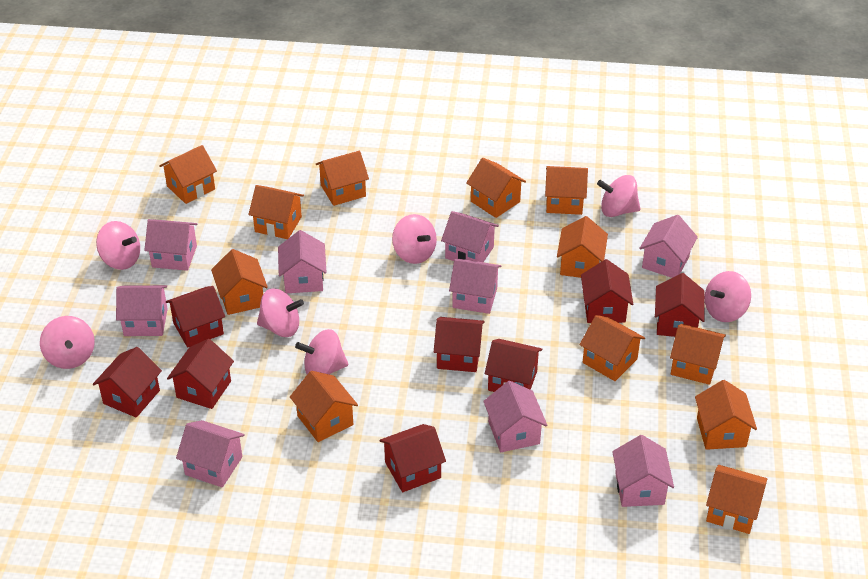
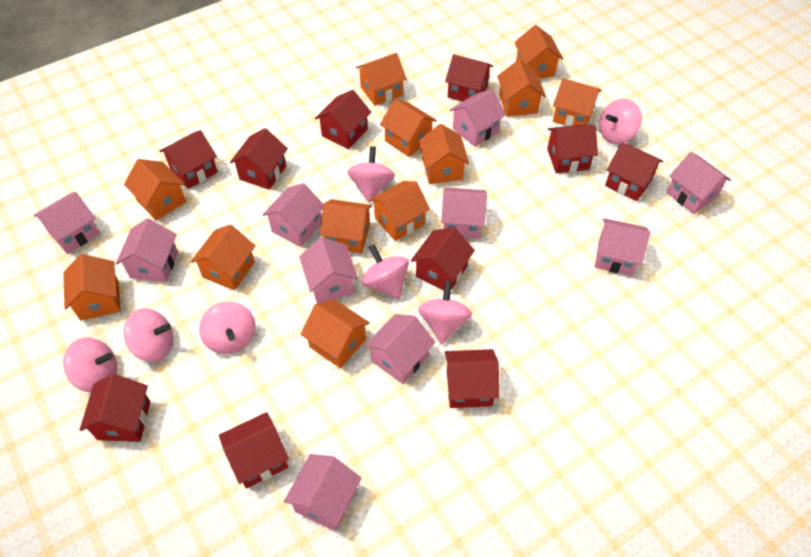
pink house: [116,285,168,336] [144,219,197,271] [176,420,245,488] [278,230,327,294] [441,211,499,262] [449,259,501,314] [483,381,548,452] [612,435,674,507] [639,215,698,278] = 9 -> [34,192,100,254] [116,218,178,282] [262,183,323,247] [284,454,361,531] [299,237,358,303] [365,314,435,384] [441,187,487,239] [450,89,506,147] [595,218,650,276] [667,152,731,214] = 10
red house: [93,347,162,418] [166,286,225,347] [167,339,234,409] [380,424,446,492] [434,317,484,372] [485,339,543,392] [581,259,633,323] [655,273,705,337] = 8 -> [80,374,151,442] [160,130,218,189] [219,412,289,488] [230,128,288,190] [315,90,371,149] [411,227,475,290] [445,54,493,102] [445,349,499,408] [547,124,598,173] [605,143,663,201] = 10

